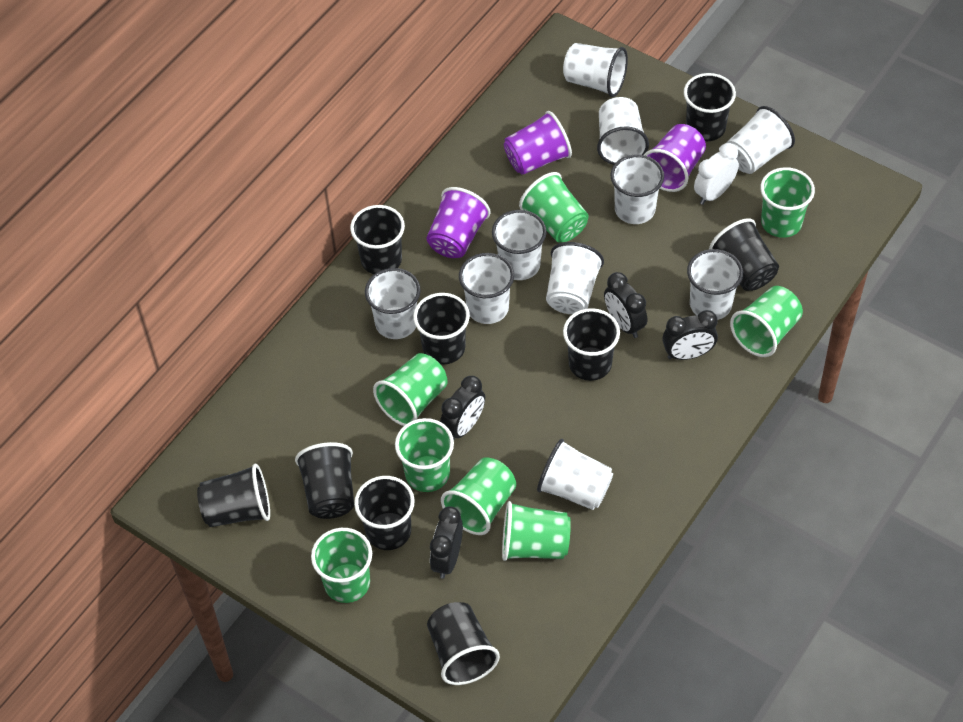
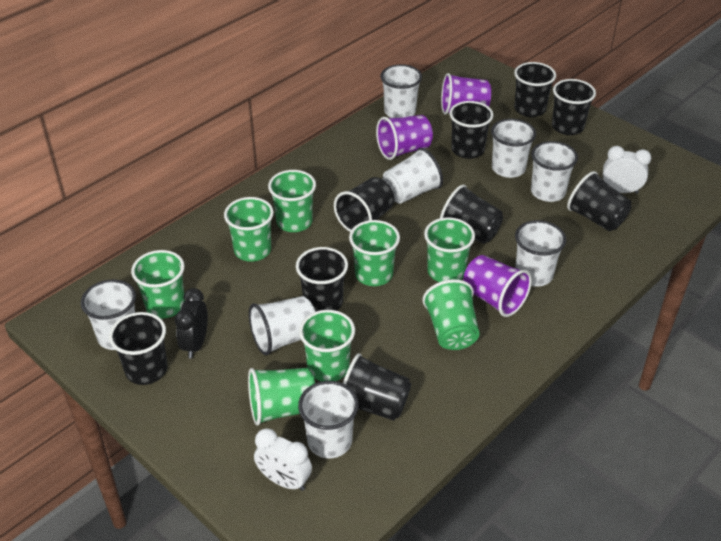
black clock: [430,506,463,579] [440,376,485,440] [604,272,647,338] [662,310,718,360] = 4 -> [175,288,208,358] = 1
white clock: [694,143,739,205] = 1 -> [254,428,312,491] [603,146,651,194] = 2
white cup: [365,268,421,339] [459,253,514,324] [492,210,547,280] [537,439,613,510] [546,242,604,314] [563,43,628,97] [597,97,649,165] [611,155,664,224] [687,249,743,320] [726,106,795,174] = 10 -> [81,279,136,350] [249,296,315,356] [298,381,359,458] [380,64,422,118] [383,148,443,204] [491,119,536,178] [515,220,566,287] [531,141,578,202] = 8

